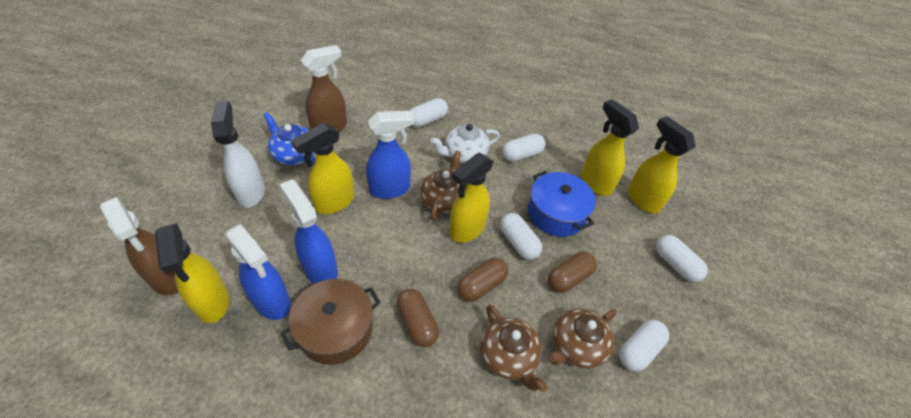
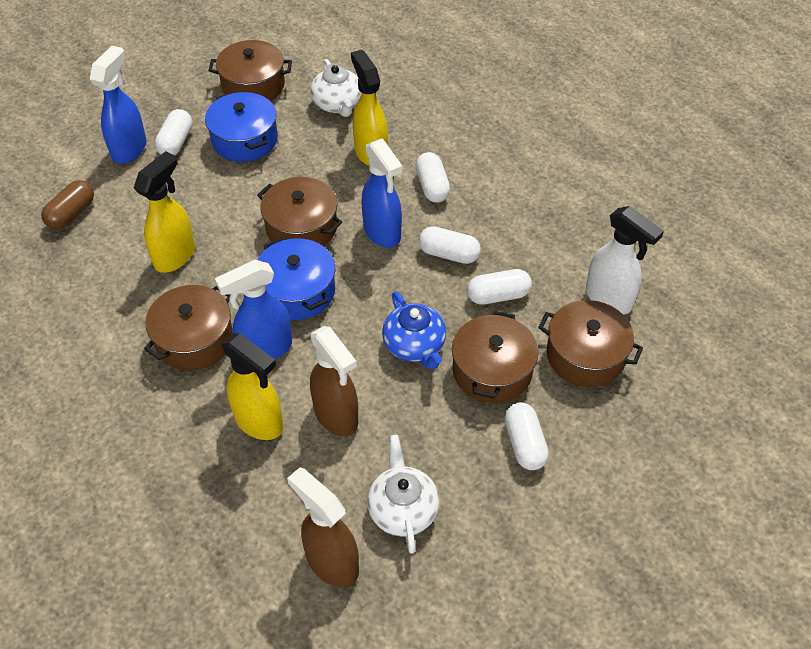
blue pot: [528,171,596,237] = 1 -> [205,92,278,162] [257,238,335,320] = 2
brown capsule: [396,289,439,347] [457,258,509,302] [548,252,597,293] = 3 -> [41,180,94,229] = 1
brown pot: [281,279,380,365] = 1 -> [144,285,233,371] [208,40,292,101] [257,177,342,246] [452,311,538,403] [538,300,643,387] = 5
brown teapot: [421,150,461,220] [480,305,548,392] [548,308,617,368] = 3 -> none = 0
white teapot: [431,124,500,163] = 1 -> [310,59,362,117] [367,435,439,554] = 2
yellow spray bottle: [155,223,229,323] [291,123,354,214] [449,153,494,243] [581,99,639,196] [628,116,696,213] = 5 -> [134,151,195,273] [222,333,283,440] [351,50,388,166] = 3

